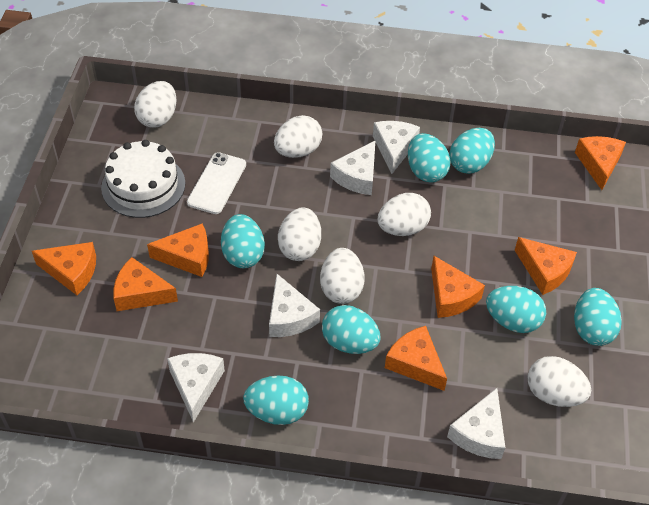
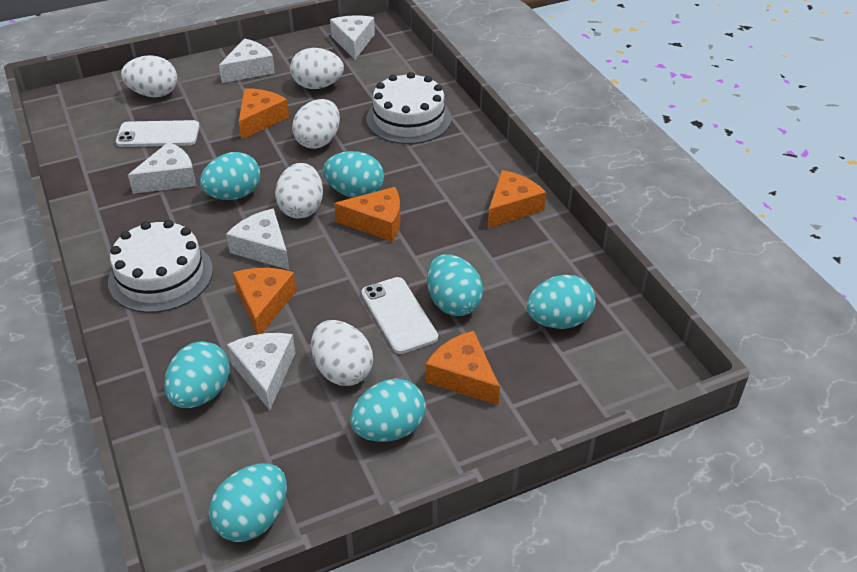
orange cheese: [32,242,96,295] [113,257,178,311] [147,224,209,277] [385,326,447,391] [431,256,485,318] [515,237,577,295] [575,136,626,190] = 7 -> [233,268,296,334] [239,88,289,139] [334,187,400,242] [426,331,500,405] [488,170,546,228] = 5
white cake: [101,140,185,218] = 1 -> [108,220,213,313] [366,72,451,144] = 2
white egg: [134,81,177,128] [274,115,322,158] [278,207,321,261] [320,248,365,304] [378,193,431,236] [527,356,591,407] = 6 -> [121,55,177,97] [275,163,323,219] [290,48,344,89] [292,99,340,149] [311,320,373,386] = 5
white phone: [187,152,246,214] = 1 -> [116,120,200,147] [361,277,438,354] = 2

